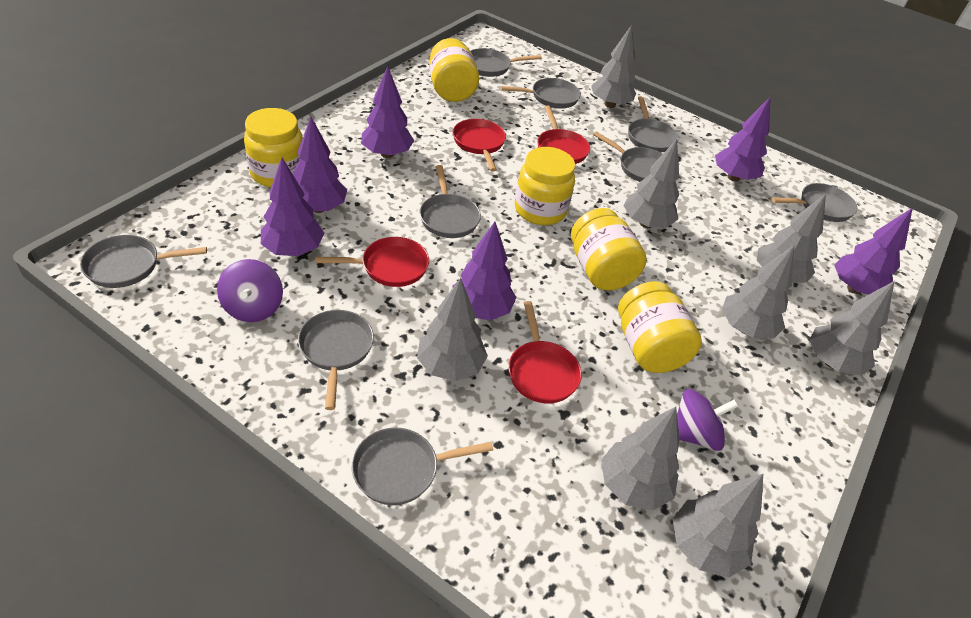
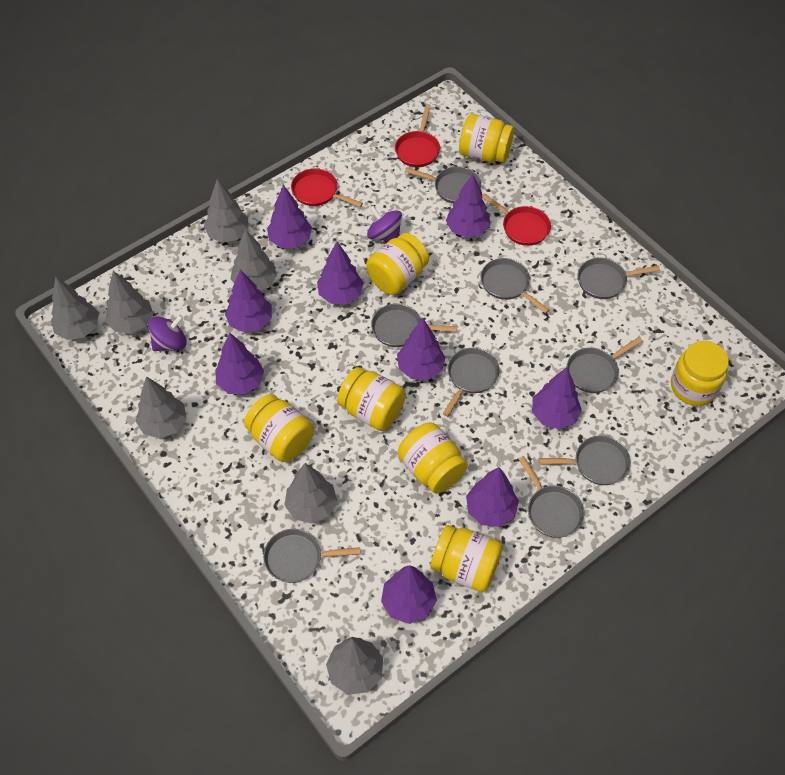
grey tree: [417,278,488,381] [591,25,636,108] [601,407,680,510] [624,139,679,228] [673,474,763,577] [722,245,794,338] [757,194,826,283] [809,281,895,375] = 8 -> [51,277,99,340] [105,271,153,334] [136,376,186,439] [204,179,248,243] [230,229,277,291] [284,463,337,523] [326,637,383,695] = 7
purple tree: [261,158,324,256] [293,117,347,213] [361,66,414,158] [453,222,516,321] [715,97,770,182] [834,208,913,295] = 6 -> [215,333,264,394] [225,269,272,333] [267,185,312,248] [317,242,364,304] [381,565,437,624] [397,318,446,380] [446,174,490,238] [466,467,519,527] [532,367,582,429] = 9
red pan: [315,237,429,287] [453,119,506,171] [508,301,582,403] [538,105,590,164] = 4 -> [291,168,363,207] [395,107,440,167] [482,193,551,246] = 3
yellow jar: [244,108,303,187] [429,38,479,102] [515,147,575,225] [571,208,647,290] [618,281,702,373] = 5 -> [244,394,314,462] [337,367,406,431] [366,233,429,295] [398,423,468,494] [431,525,503,592] [459,114,514,163] [671,341,729,406] = 7

